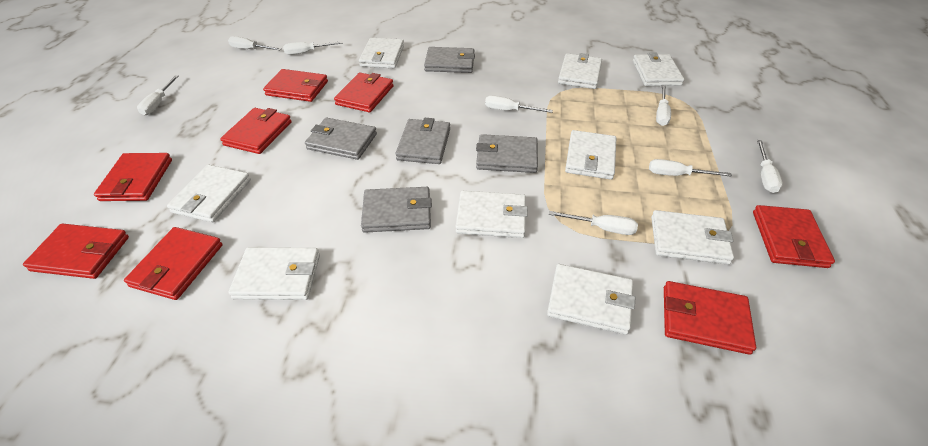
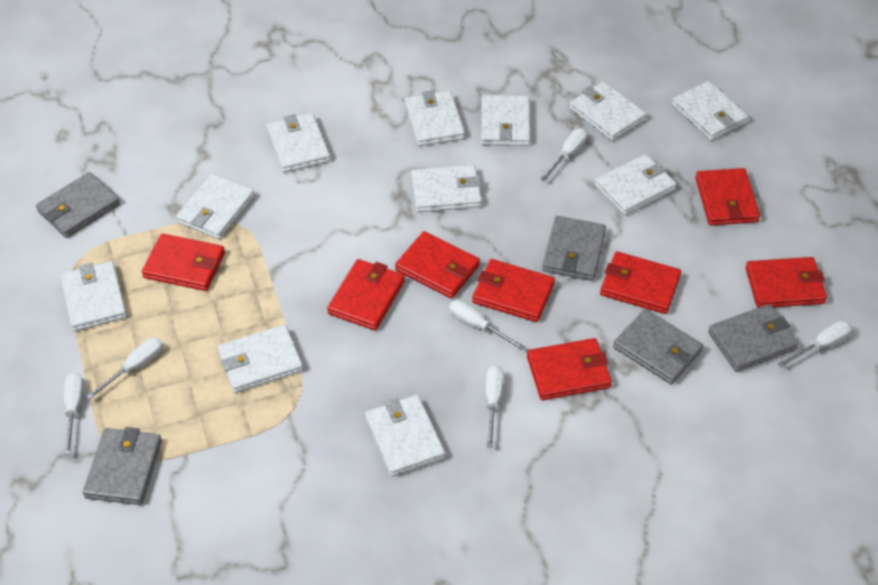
white screwdriver: [137,75,179,115] [228,36,282,50] [283,41,343,55] [485,95,553,113] [549,211,638,235] [649,159,732,177] [656,85,671,126] [757,140,783,193] = 8 -> [64,372,84,455] [86,338,163,399] [449,300,525,351] [485,365,504,448] [540,128,587,182] [778,321,852,367] = 6
white wallet: [167,165,251,223] [228,247,320,300] [359,38,404,68] [456,191,528,238] [547,264,635,335] [558,53,602,89] [565,130,616,180] [633,52,684,86] [651,210,734,265] = 9 -> [60,261,127,331] [176,174,255,239] [218,325,303,393] [267,113,330,172] [365,395,445,477] [405,90,465,146] [411,165,482,212] [481,95,530,146] [569,81,647,141] [595,154,676,215] [672,81,748,141] = 11

